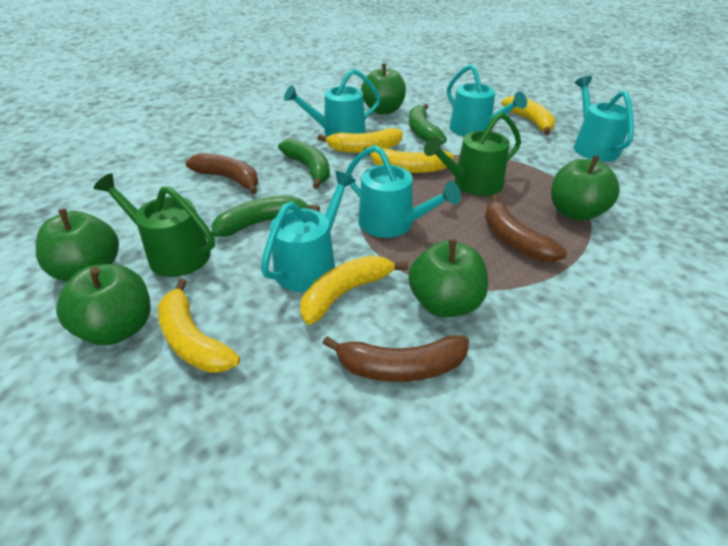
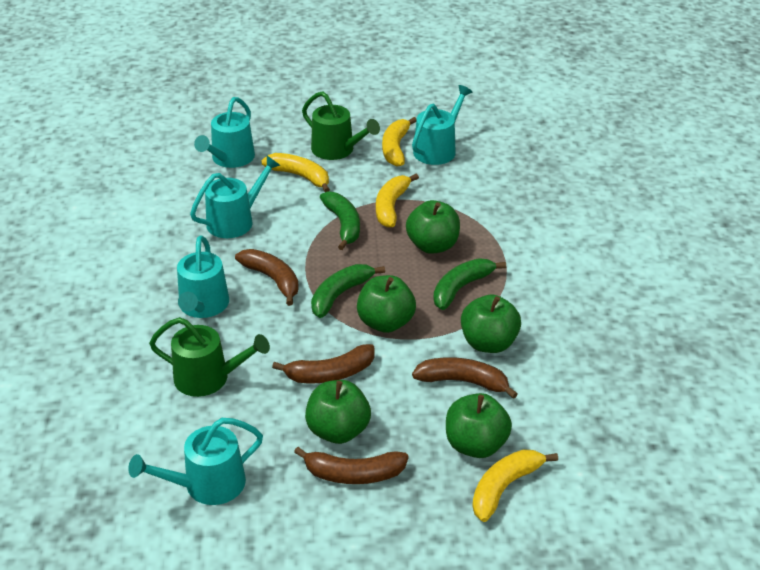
brown banana: [186,153,258,194] [322,335,469,382] [485,194,567,262] = 3 -> [235,249,299,306] [272,344,375,383] [294,447,409,484] [412,357,518,399] = 4
yellow banana: [158,279,240,373] [300,255,408,325] [317,128,403,153] [363,147,454,173] [501,96,556,135] = 5 -> [261,153,330,192] [376,174,419,228] [382,117,416,167] [472,449,558,522] = 4

